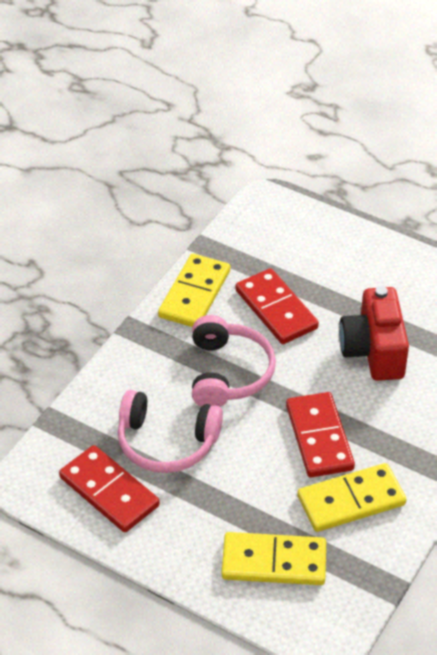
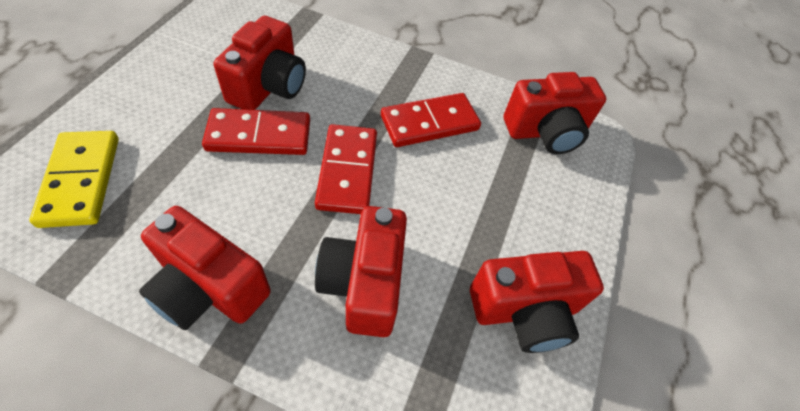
pink headphones: [117,390,223,473] [192,315,276,407] = 2 -> none = 0
red camera: [339,286,409,381] = 1 -> [139,206,271,330] [214,16,306,110] [315,206,407,337] [470,251,604,353] [504,72,606,154] = 5
yellow domino: [158,253,230,327] [222,532,326,585] [297,463,407,532] = 3 -> [29,131,119,228] = 1

